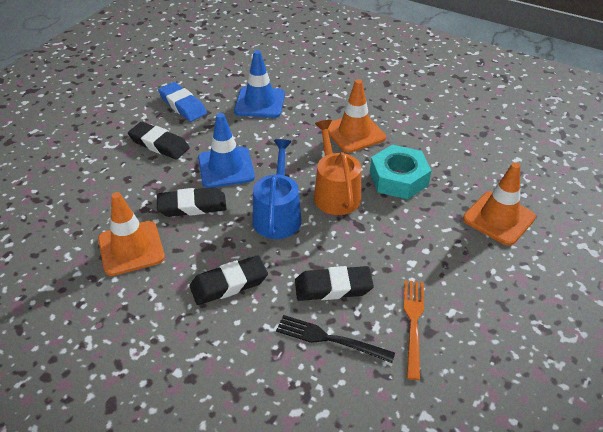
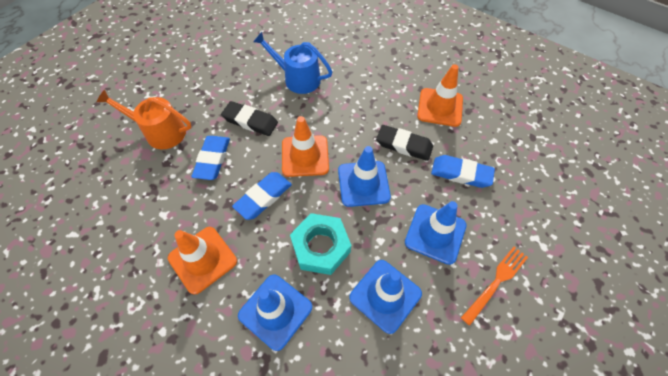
black eraser: [128,122,190,160] [157,187,227,217] [190,255,268,305] [295,266,374,301] = 4 -> [221,101,278,136] [376,125,433,161] = 2
black fork: [276,315,395,363] = 1 -> none = 0
blue eraser: [158,82,207,122] = 1 -> [191,136,230,180] [232,172,292,220] [431,155,495,188] = 3
blue traffic cone: [198,113,255,188] [234,50,285,118] = 2 -> [238,274,312,351] [338,146,391,207] [349,260,422,334] [405,201,467,265] = 4

